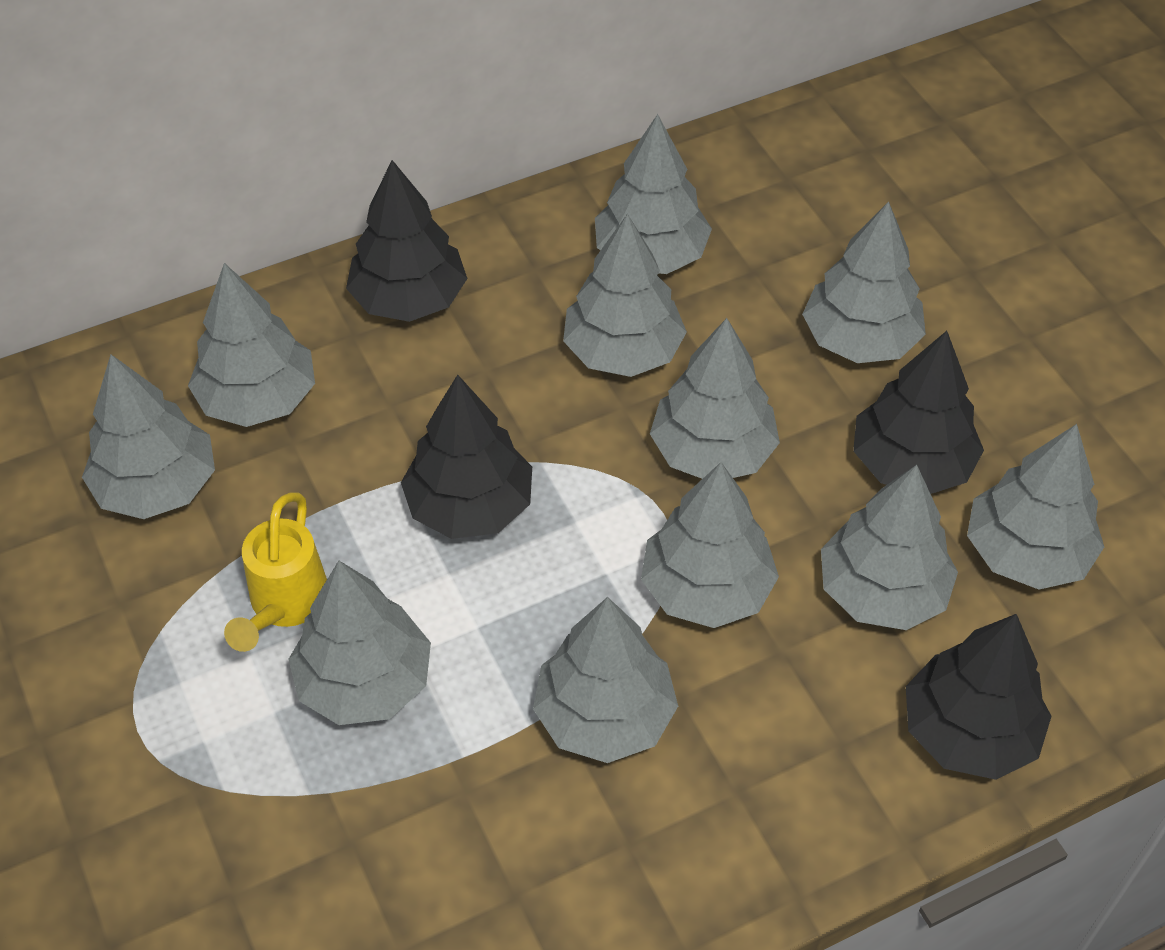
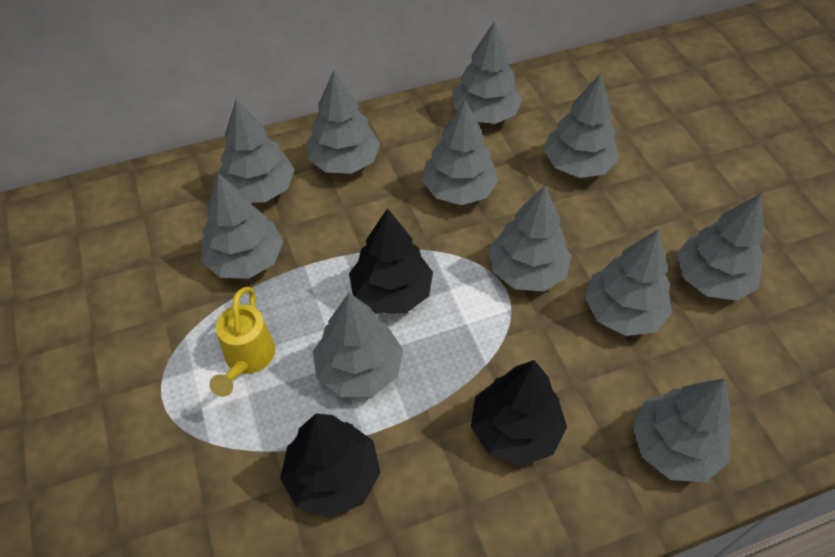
black tree: [346,160,468,322] [401,375,532,539] [853,331,984,494] [906,614,1051,780] = 4 -> [280,413,380,518] [349,208,433,314] [471,360,567,466] = 3

